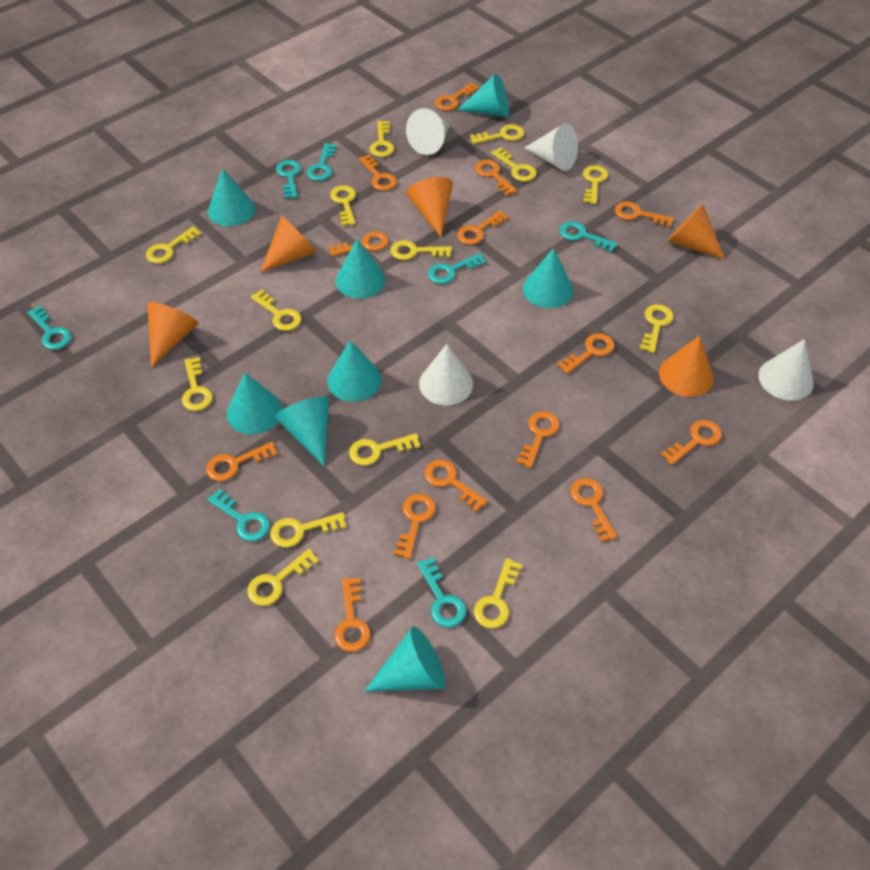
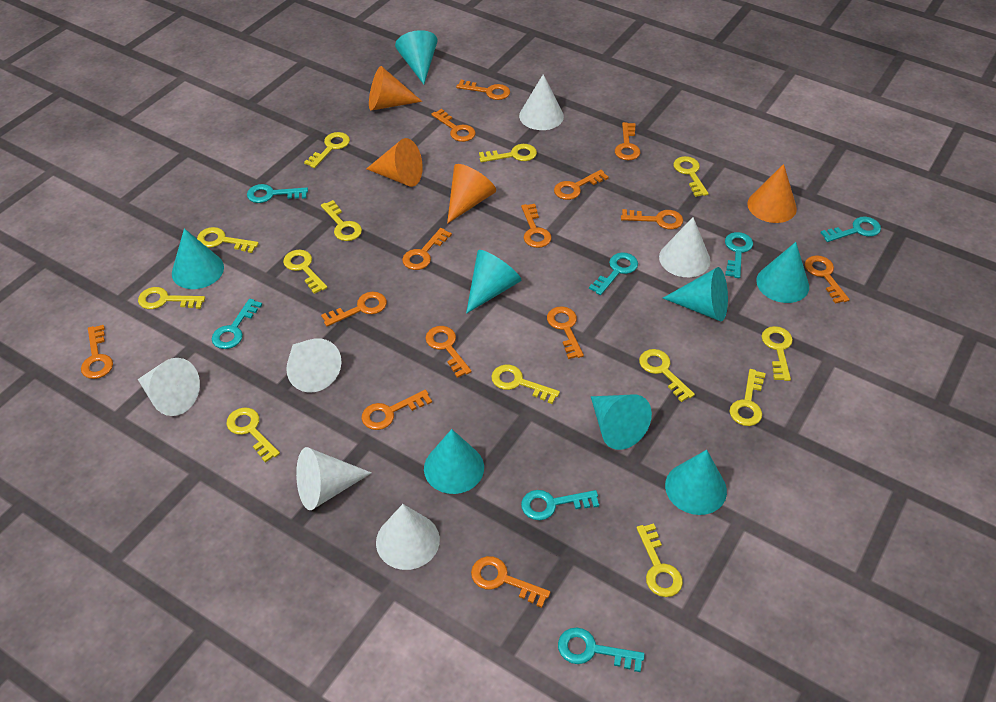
orange cone: [147,302,199,368] [260,216,317,273] [406,177,453,237] [659,335,714,397] [668,204,725,260] = 5 -> [366,138,423,187] [369,66,423,111] [447,164,496,224] [747,164,797,223] = 4
white cone: [406,108,450,155] [419,344,473,405] [524,123,578,171] [758,339,814,401] = 4 -> [138,358,200,416] [286,338,341,393] [296,447,371,510] [376,504,440,570] [519,74,564,130] [659,217,711,277] = 6
yellow key: [146,226,202,264] [182,357,213,411] [247,549,319,606] [251,290,301,331] [270,512,346,548] [330,185,356,226] [349,433,420,466] [370,121,394,157] [390,240,452,260] [470,124,524,144] [474,558,522,629] [491,147,537,182] [583,165,608,204] [640,304,674,353] = 14 -> [138,287,205,309] [197,227,259,253] [226,407,280,463] [283,250,327,294] [304,132,350,168] [321,200,362,241] [479,144,537,162] [491,364,560,404] [637,524,683,597] [639,349,695,402] [673,156,709,197] [729,369,766,426] [761,326,793,381] = 13

